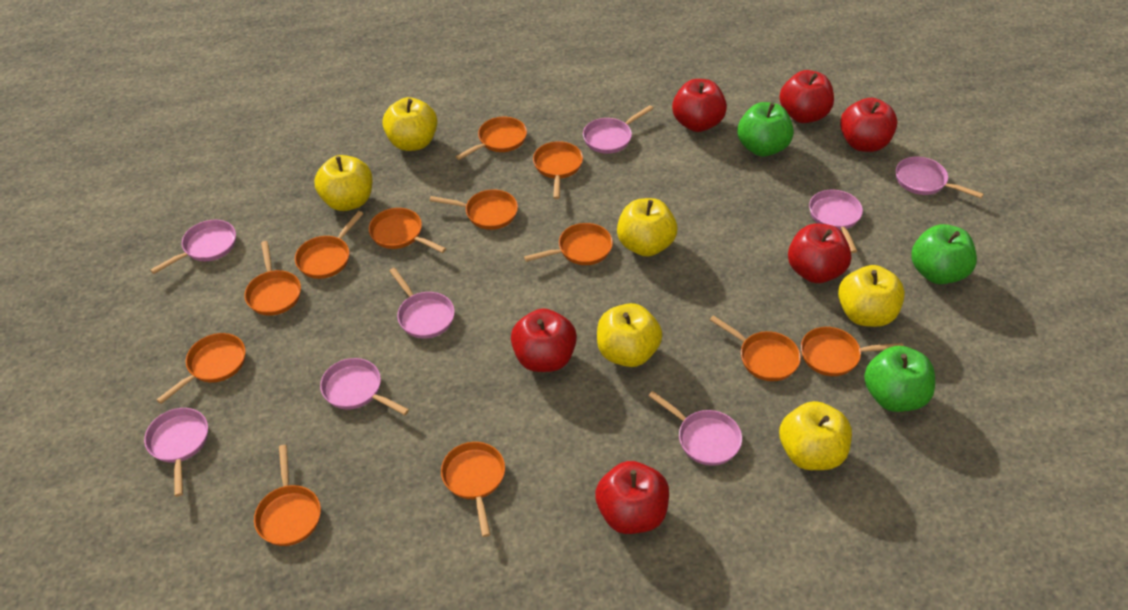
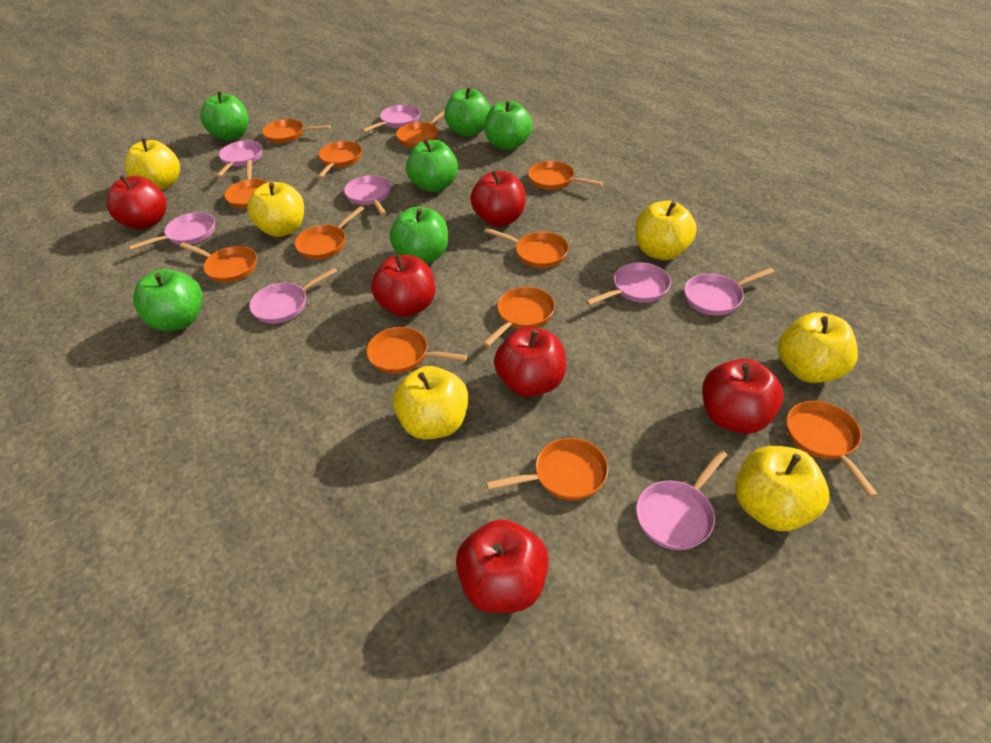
green apple: [738,102,794,156] [864,346,935,412] [911,224,977,284] = 3 -> [133,269,203,331] [200,91,249,141] [390,207,448,264] [406,139,458,192] [444,87,491,137] [484,100,533,150] = 6

